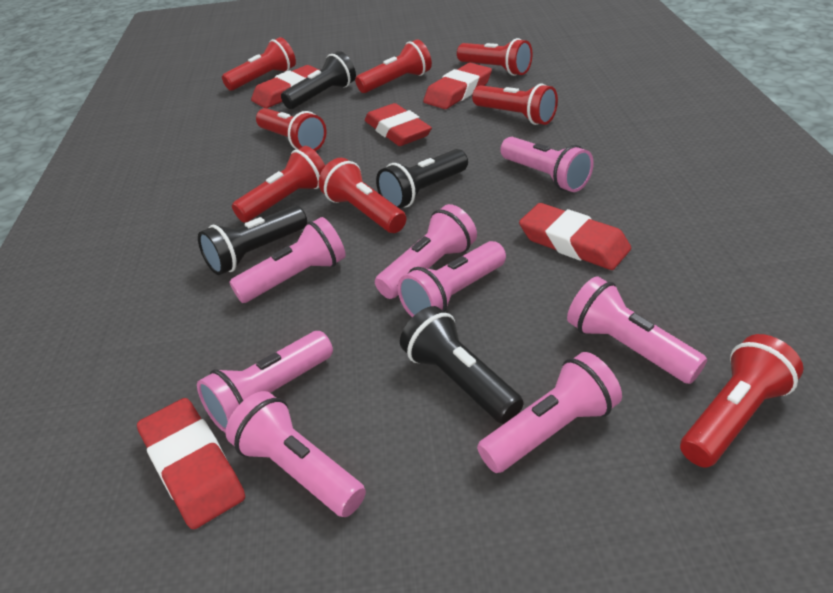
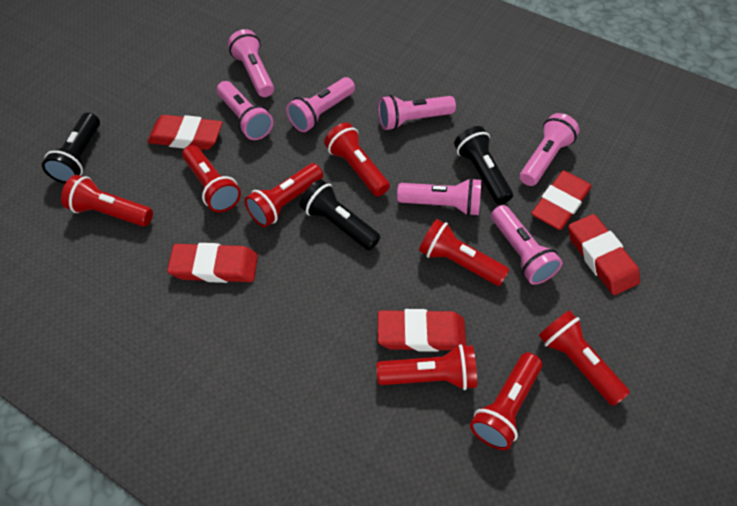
black flashlight: [198,205,307,275] [281,51,356,109] [376,149,468,209] [400,306,524,424] = 4 -> [42,113,100,183] [300,179,381,251] [454,126,513,205] = 3
pink flashlight: [197,331,333,432] [225,391,366,517] [229,217,346,303] [375,204,477,299] [398,241,506,317] [477,352,622,473] [500,137,594,192] [567,276,707,384] = 8 -> [217,81,273,140] [228,29,274,97] [286,77,355,132] [378,95,456,130] [397,178,482,216] [491,205,562,285] [520,113,579,186] = 7

